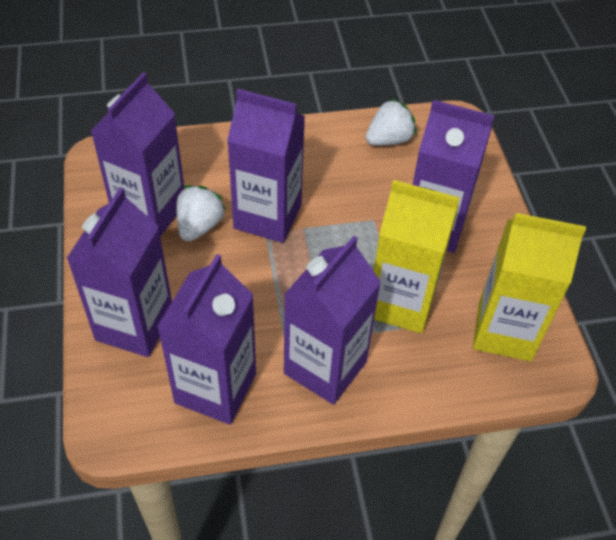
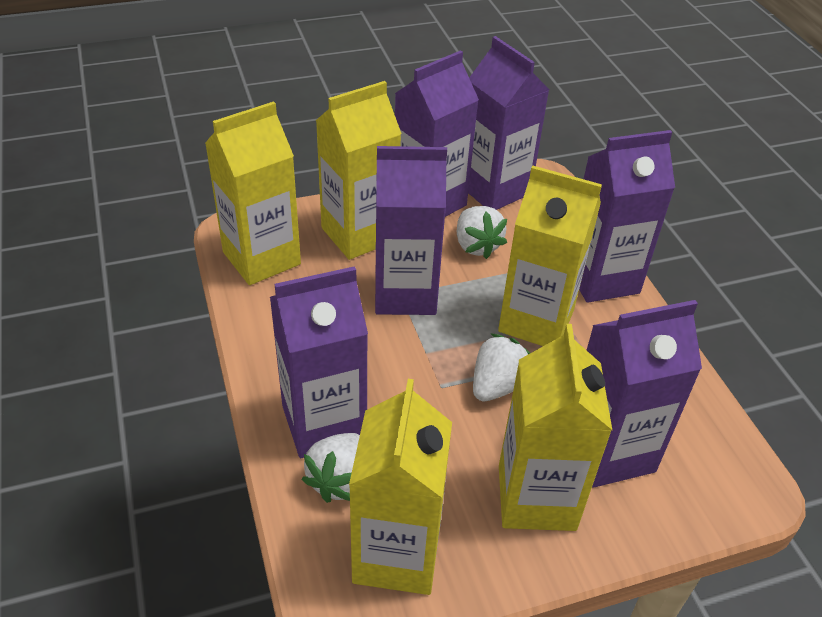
white strawberry: [176,185,226,242] [366,99,417,146] = 2 -> [302,433,360,503] [457,206,507,259] [473,333,530,401] = 3
yellow carton: [374,180,460,333] [473,213,586,361] = 2 -> [205,101,301,285] [316,81,401,260] [349,379,452,595] [498,165,602,346] [499,324,612,531] = 5

